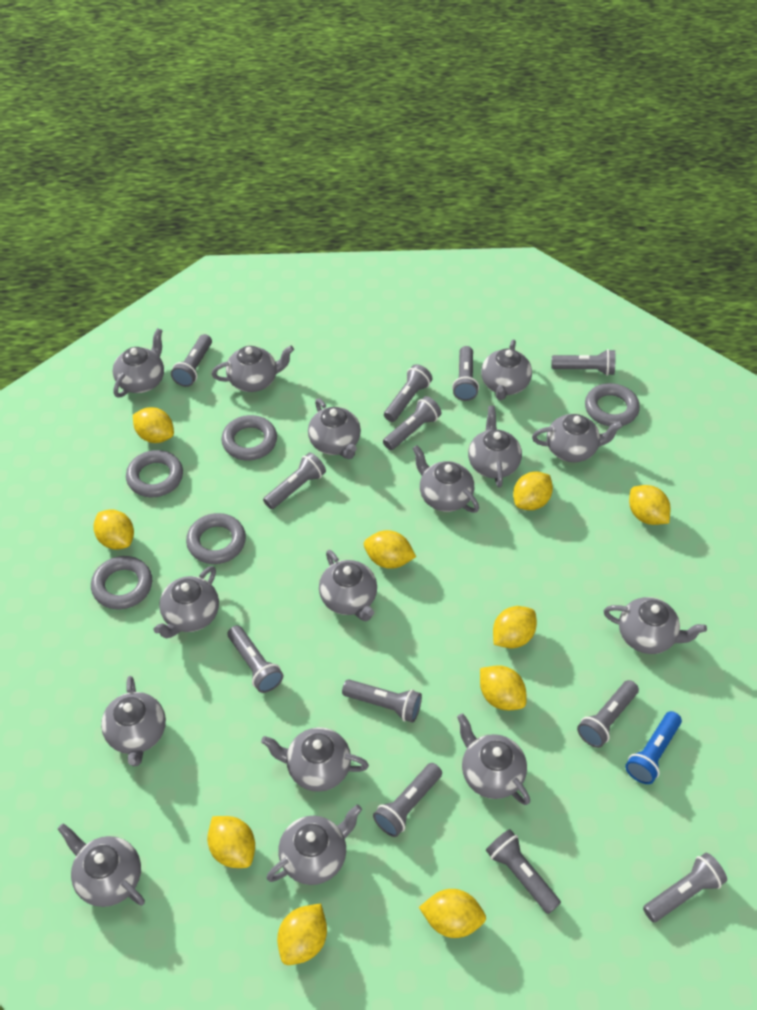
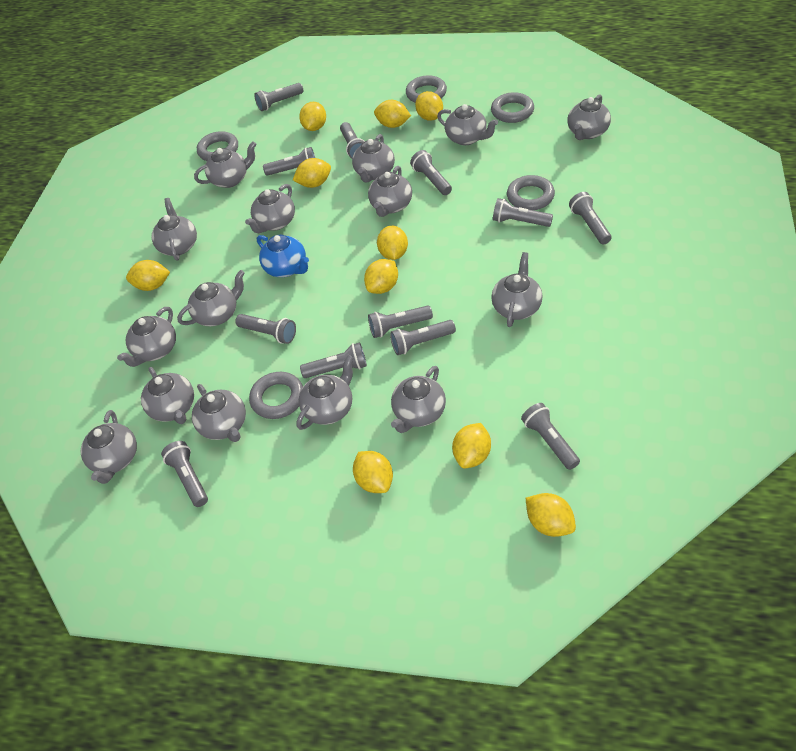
blue flashlight: [625,711,682,784] = 1 -> none = 0
blue teapot: none = 0 -> [257,235,309,277] = 1

